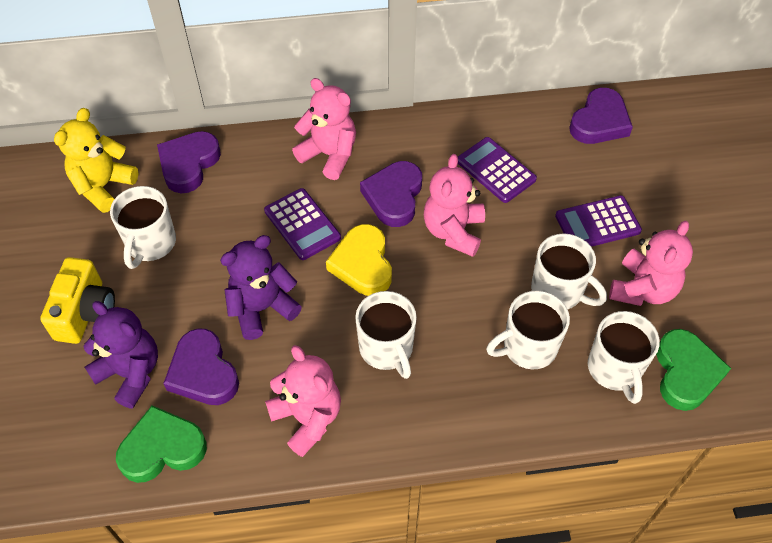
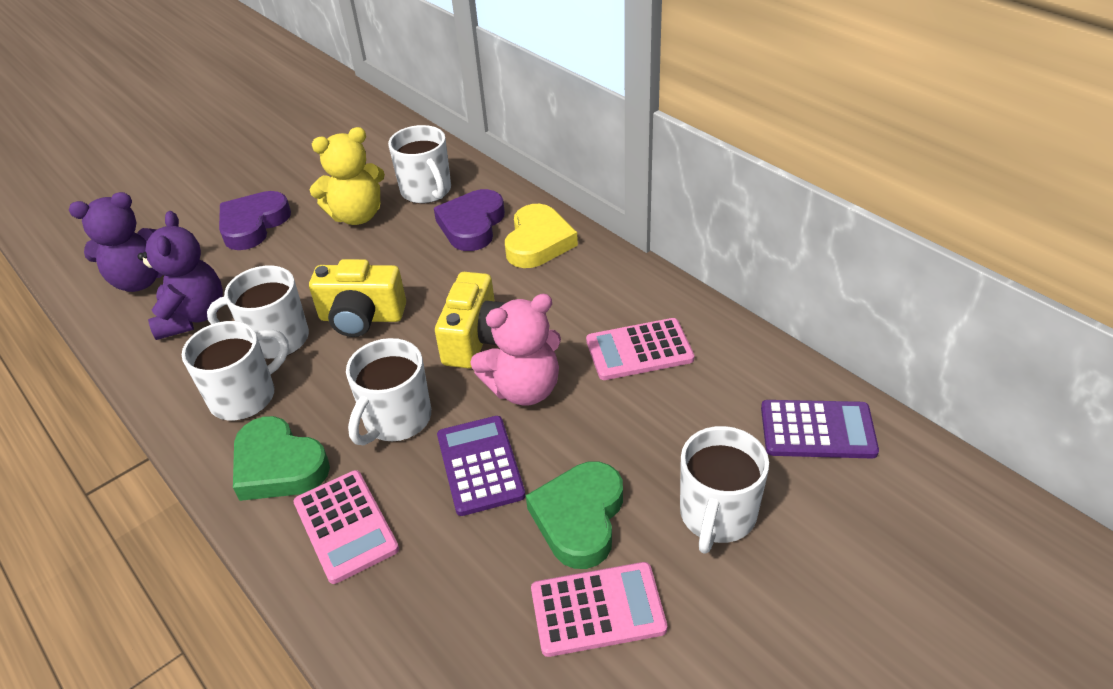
pink calculator: none = 0 -> [293,470,399,584] [531,562,667,657] [586,318,694,380] = 3
pink teddy bear: [265,345,341,457] [292,78,356,180] [424,154,485,257] [609,221,693,306] = 4 -> [470,294,561,406] = 1
purple calculator: [264,188,341,260] [458,137,537,203] [555,195,642,247] = 3 -> [437,416,526,516] [761,400,879,458] = 2
purple heart: [157,131,221,193] [163,328,239,405] [360,161,422,227] [569,88,633,144] = 4 -> [219,191,291,250] [434,189,505,251] = 2
yellow camera: [40,257,115,344] = 1 -> [309,259,406,337] [435,272,505,368] = 2

